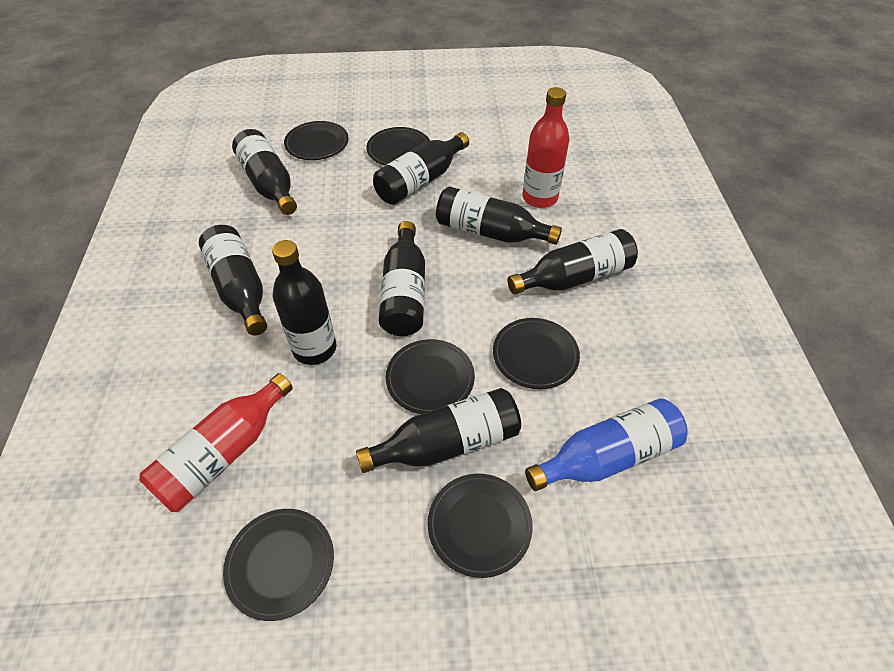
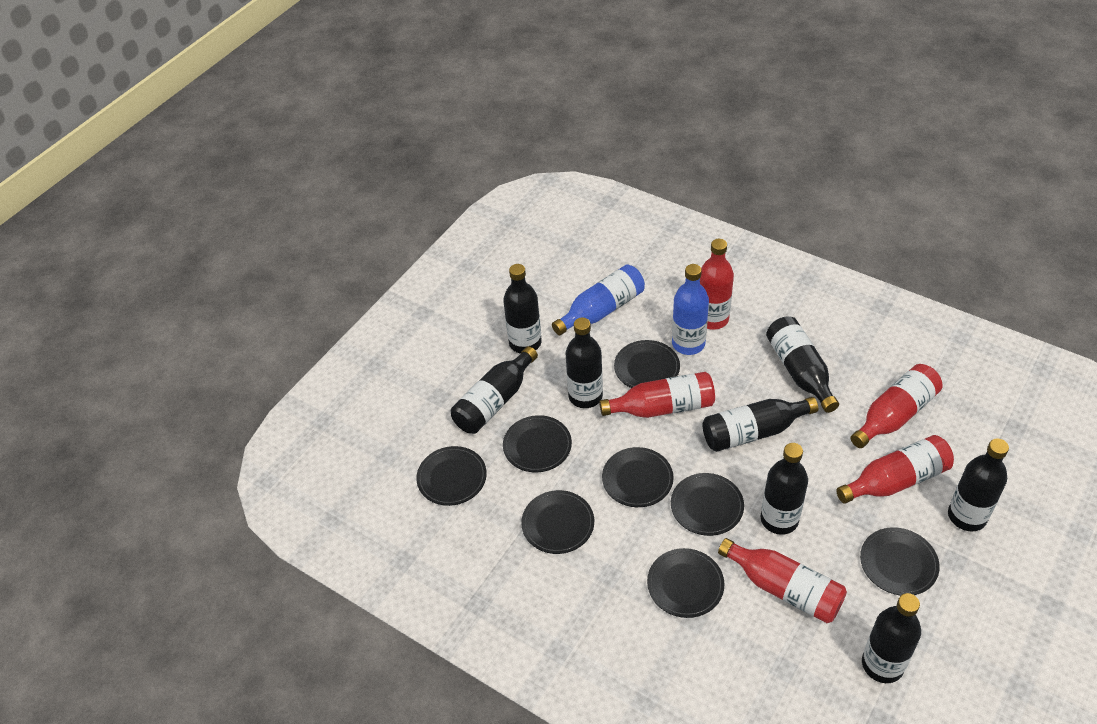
black plate: [223,509,334,621] [284,121,349,160] [366,127,430,165] [386,339,475,414] [428,474,533,578] [493,318,580,389] = 6 -> [417,446,487,506] [503,415,572,472] [521,490,594,554] [602,447,674,507] [614,340,680,388] [647,548,724,618] [671,473,744,536] [860,527,940,596] = 8
blue bottle: [525,398,688,491] = 1 -> [552,265,645,335] [672,264,709,355] = 2
red bottle: [139,373,293,512] [522,87,569,208] = 2 -> [599,372,715,418] [700,239,734,330] [718,538,847,623] [836,435,954,504] [850,364,943,448] = 5

